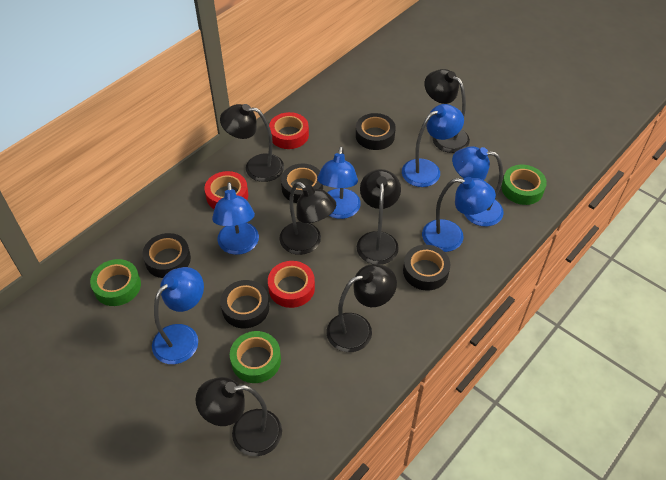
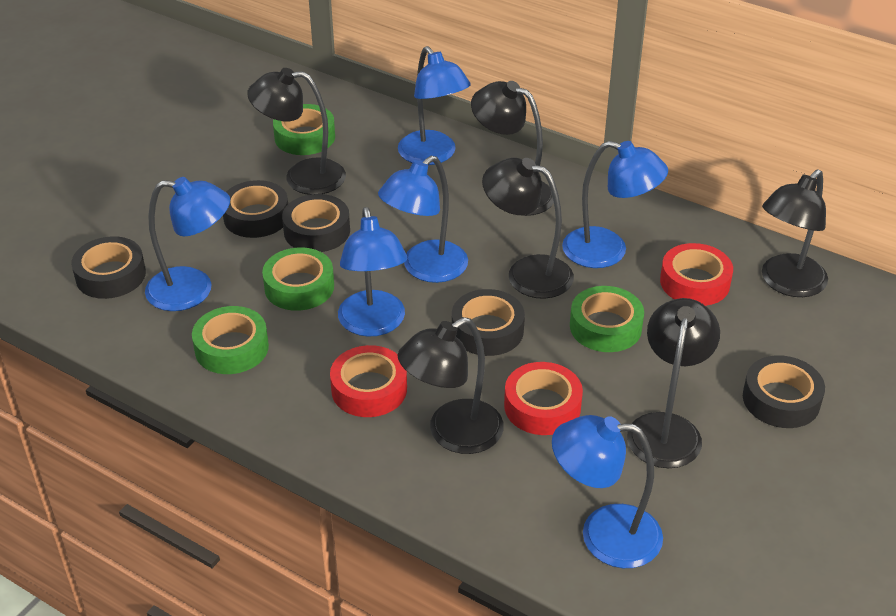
green tape: [90,259,141,306] [230,331,281,383] [501,165,547,205] = 3 -> [192,306,269,374] [262,247,334,311] [273,104,335,155] [570,286,644,352] = 4

